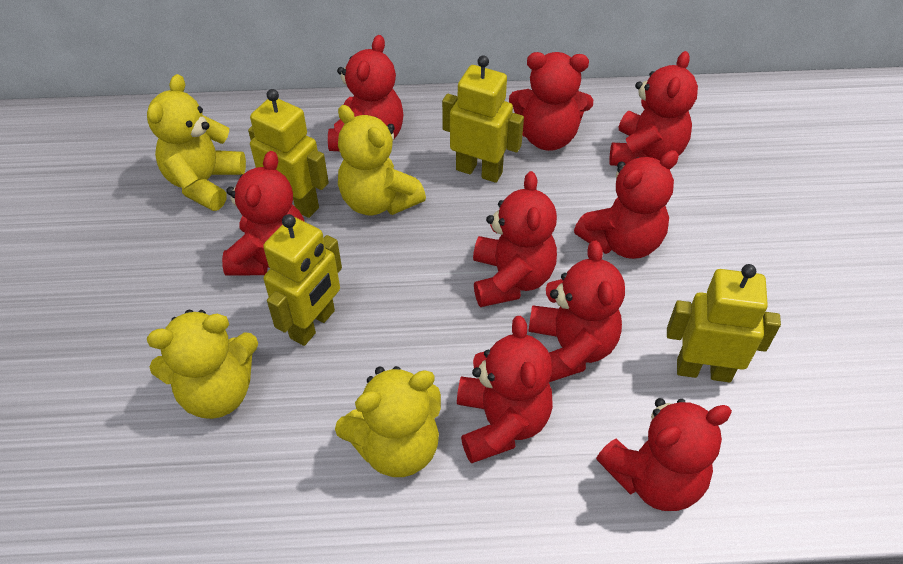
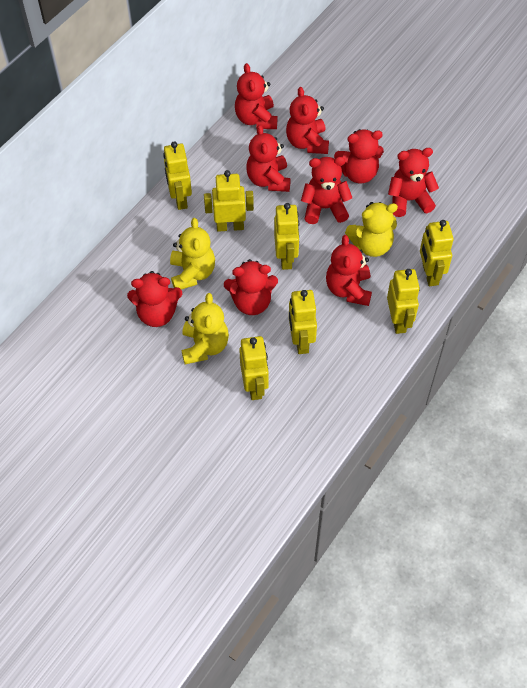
yellow robot: [248,89,329,218] [263,214,342,346] [442,55,524,183] [667,264,781,382] = 4 -> [163,141,192,210] [204,170,254,232] [239,336,269,400] [274,203,299,270] [289,290,317,354] [387,269,420,334] [420,220,454,286] = 7
yellow teddy bear: [147,74,246,211] [147,310,258,419] [335,366,441,477] [338,105,426,215] = 4 -> [170,218,215,290] [181,293,229,365] [345,202,398,257] = 3

